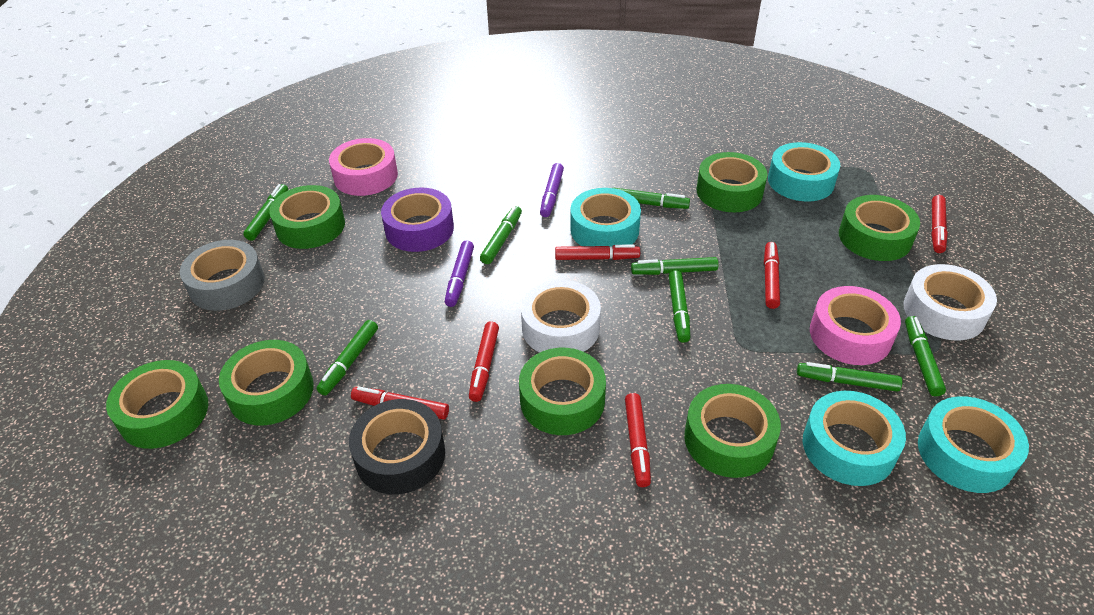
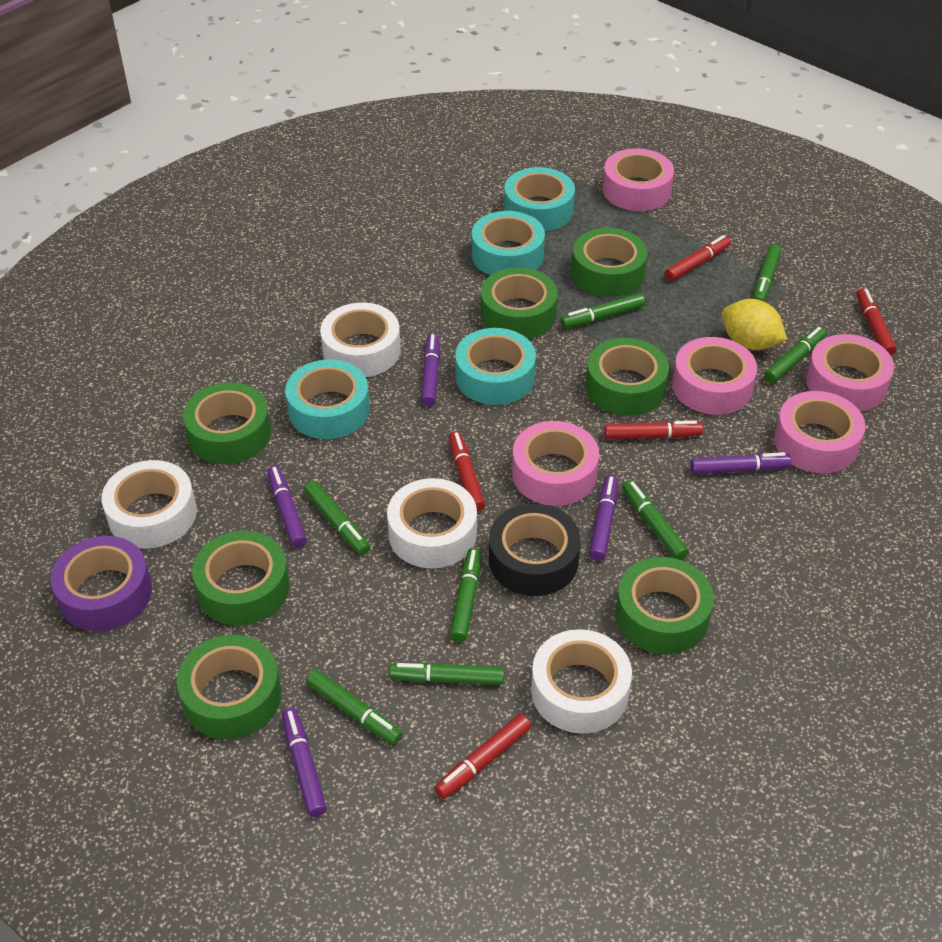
grey tape: [180,240,265,311] = 1 -> none = 0
pink tape: [329,138,398,196] [810,286,901,365] = 2 -> [512,421,599,506] [603,148,674,211] [672,337,757,415] [774,391,866,473] [806,334,894,411] = 5
purple marker: [445,241,474,307] [540,163,564,217] = 2 -> [267,466,307,548] [282,708,327,817] [421,334,440,406] [589,475,618,561] [690,452,792,474] = 5
red marker: [351,386,449,420] [469,321,499,402] [555,244,640,260] [625,393,651,487] [764,242,780,309] [931,195,948,253] = 6 -> [434,714,531,799] [449,431,485,512] [604,420,703,440] [664,235,731,281] [856,288,897,355] = 5
white tape: [521,280,601,353] [903,264,997,341] = 2 -> [102,460,197,549] [320,303,401,377] [387,478,477,568] [531,629,632,734] = 4
yellow lemon: none = 0 -> [722,299,787,350] = 1

